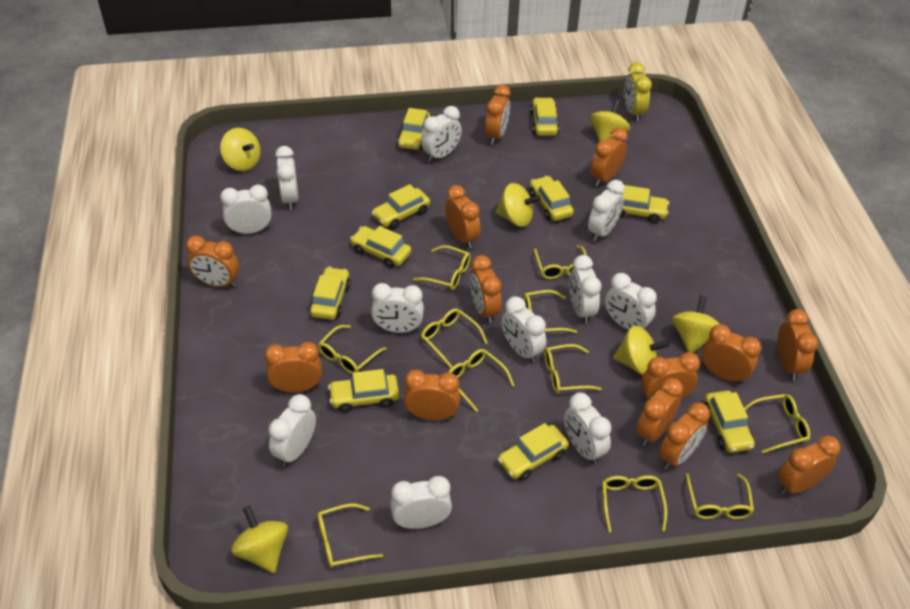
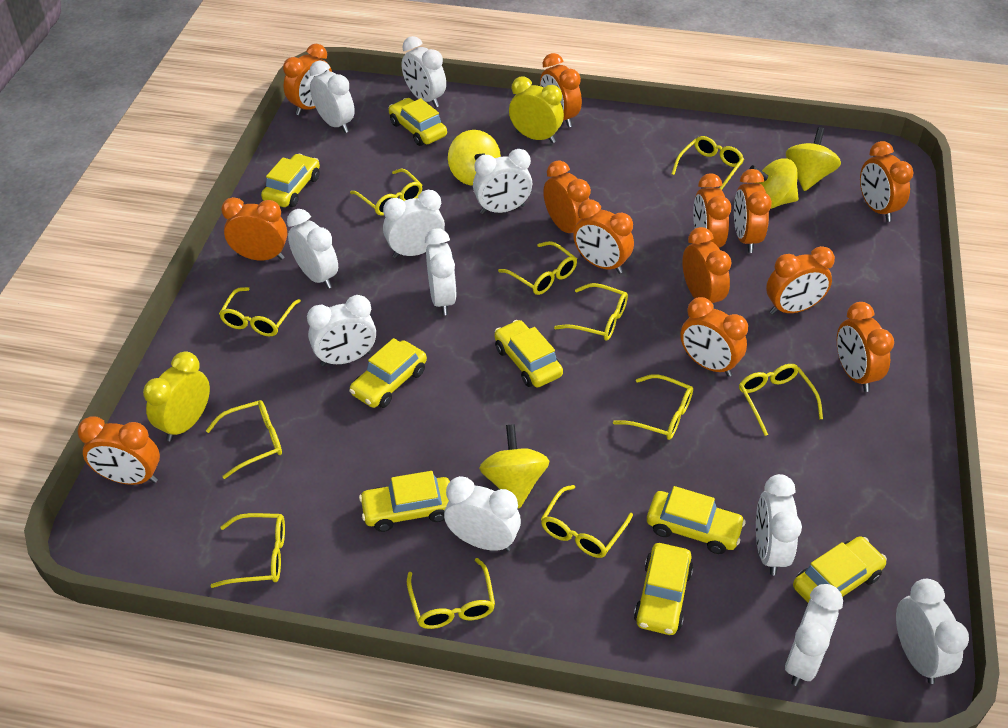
yellow car: [309,267,351,320] [328,369,399,413] [350,226,411,268] [372,184,430,229] [397,108,430,150] [498,423,569,481] [530,97,559,136] [530,176,574,221] [619,185,669,223] [704,390,755,453] = 10 -> [261,154,320,207] [349,338,427,408] [359,471,450,532] [389,98,447,146] [494,320,563,387] [634,543,693,635] [647,486,746,554] [793,536,887,603] = 8
yellow clock: [624,62,652,121] = 1 -> [143,351,210,441] [509,77,564,143] = 2
yellow spinning top: [220,128,261,171] [231,505,288,573] [496,183,541,227] [590,100,630,142] [613,325,669,375] [672,296,719,353] = 6 -> [448,130,501,186] [479,424,549,508] [749,159,799,209] [786,127,841,191] = 4

